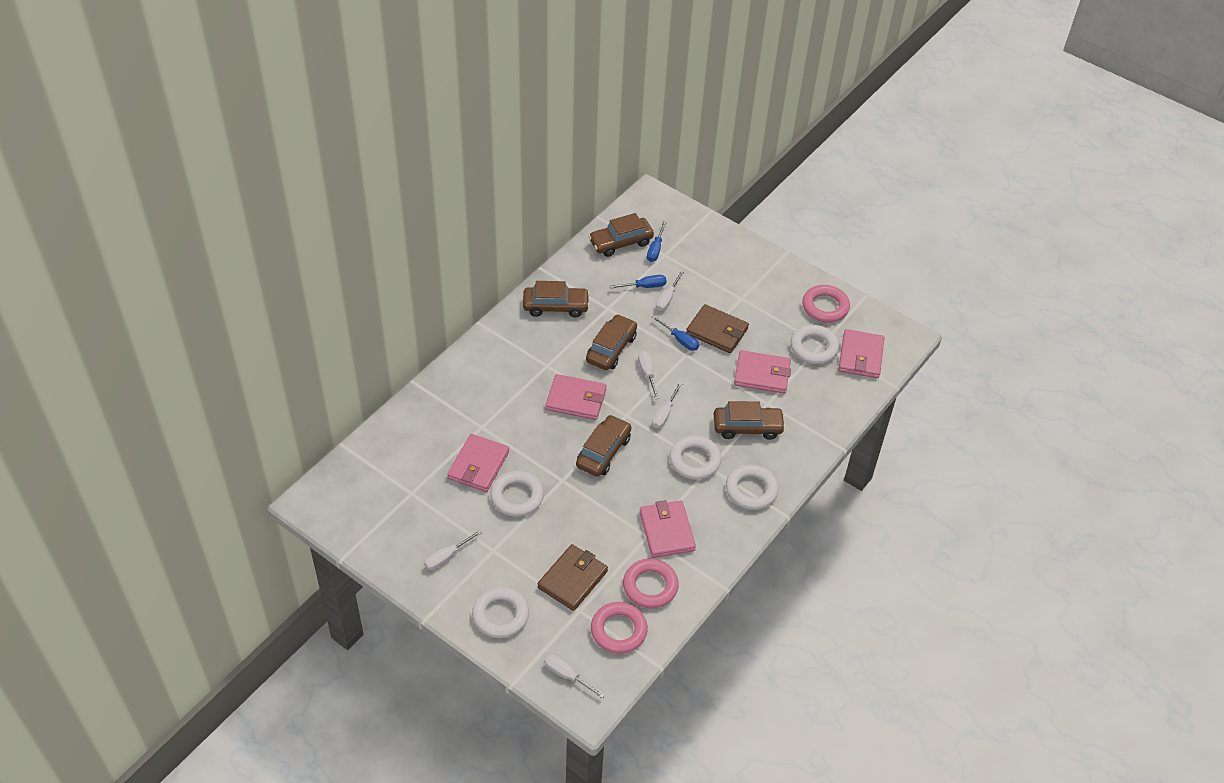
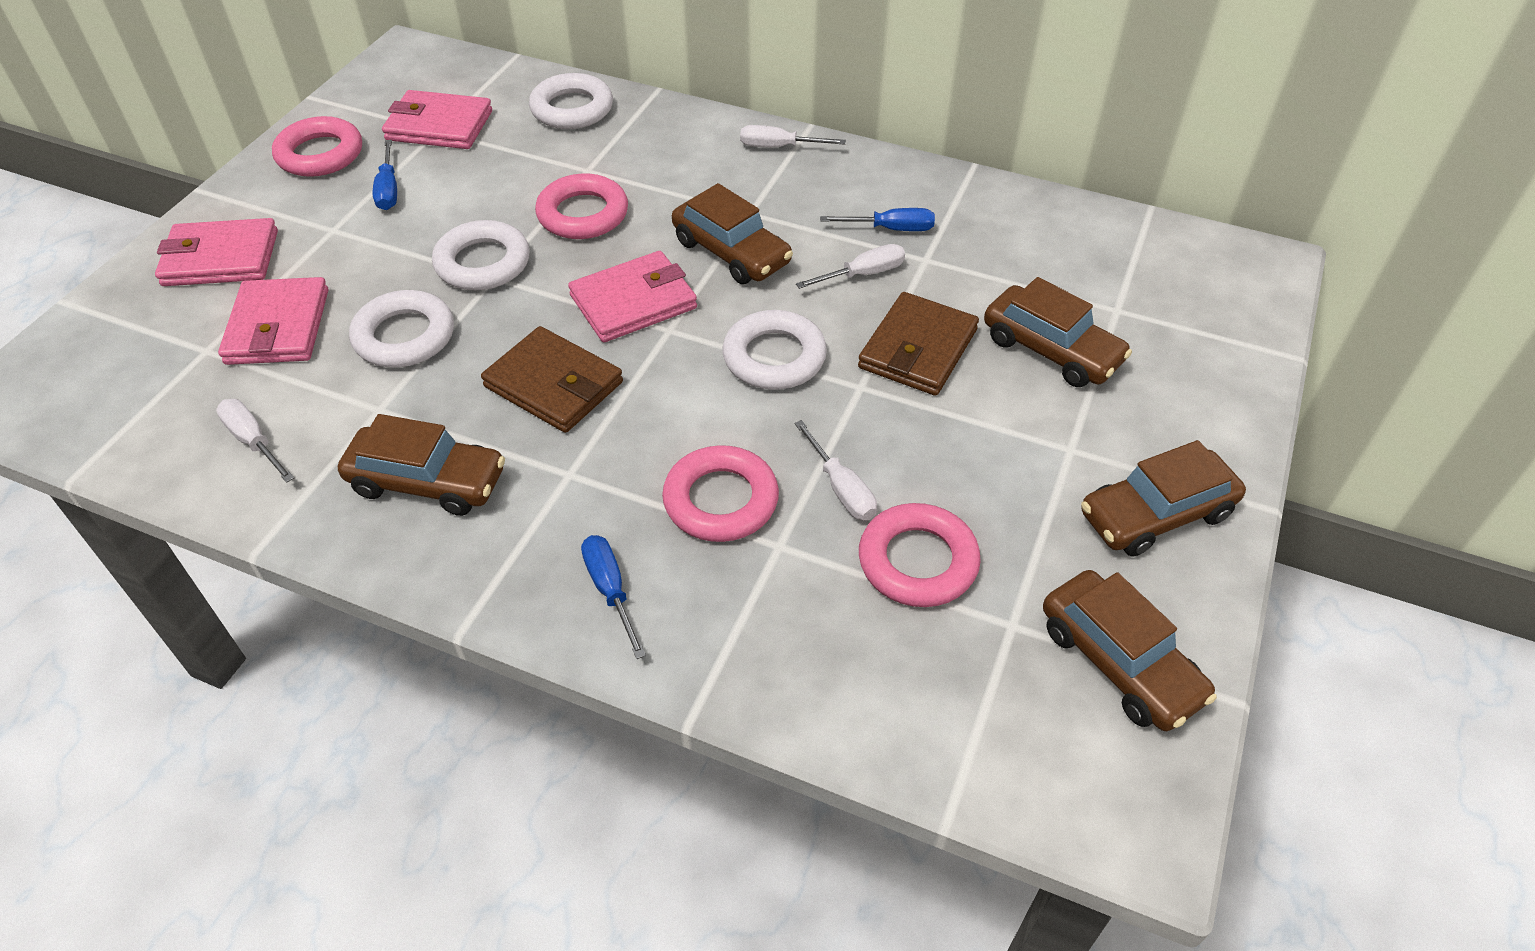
pink ring: [591,602,648,654] [623,559,679,608] [802,285,850,323] = 3 -> [272,116,362,177] [535,174,628,239] [662,445,779,542] [859,503,981,607] = 4
pink wallet: [447,434,509,492] [545,374,606,420] [639,500,696,558] [734,350,791,394] [839,329,884,378] = 5 -> [155,218,278,286] [218,277,328,365] [382,90,492,149] [568,251,697,342] = 4
white ring: [472,587,529,638] [490,471,544,517] [670,435,722,480] [726,464,779,510] [791,325,839,364] = 5 -> [349,290,454,367] [432,220,530,290] [529,73,613,129] [722,310,827,390] = 4
white screwdriver: [424,530,482,570] [545,654,605,698] [638,351,659,399] [652,382,683,428] [656,270,684,311] = 5 -> [216,399,294,483] [740,125,846,147] [794,420,877,520] [796,244,905,289] = 4

